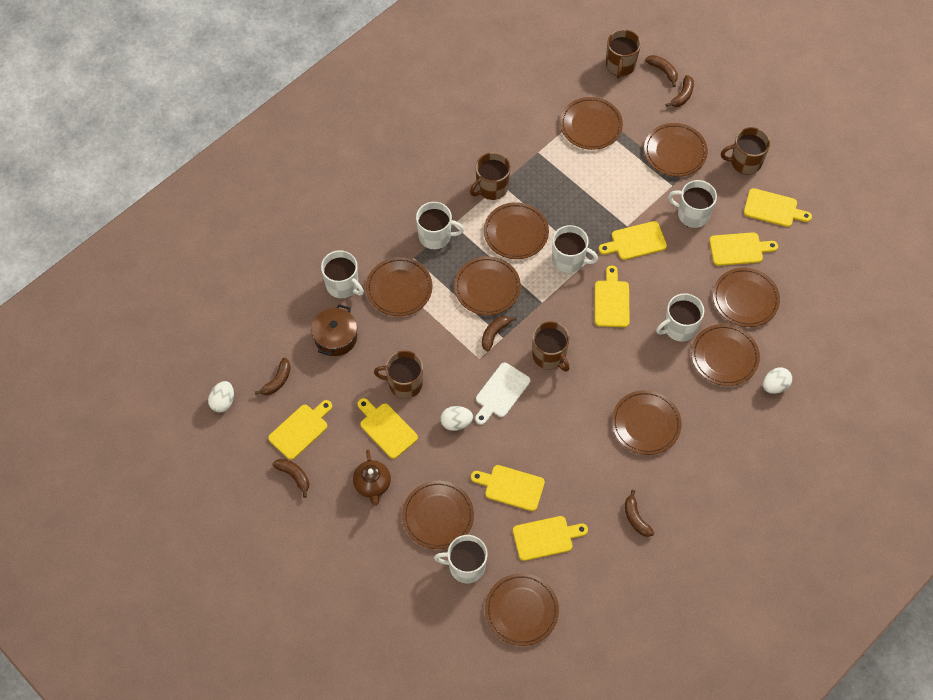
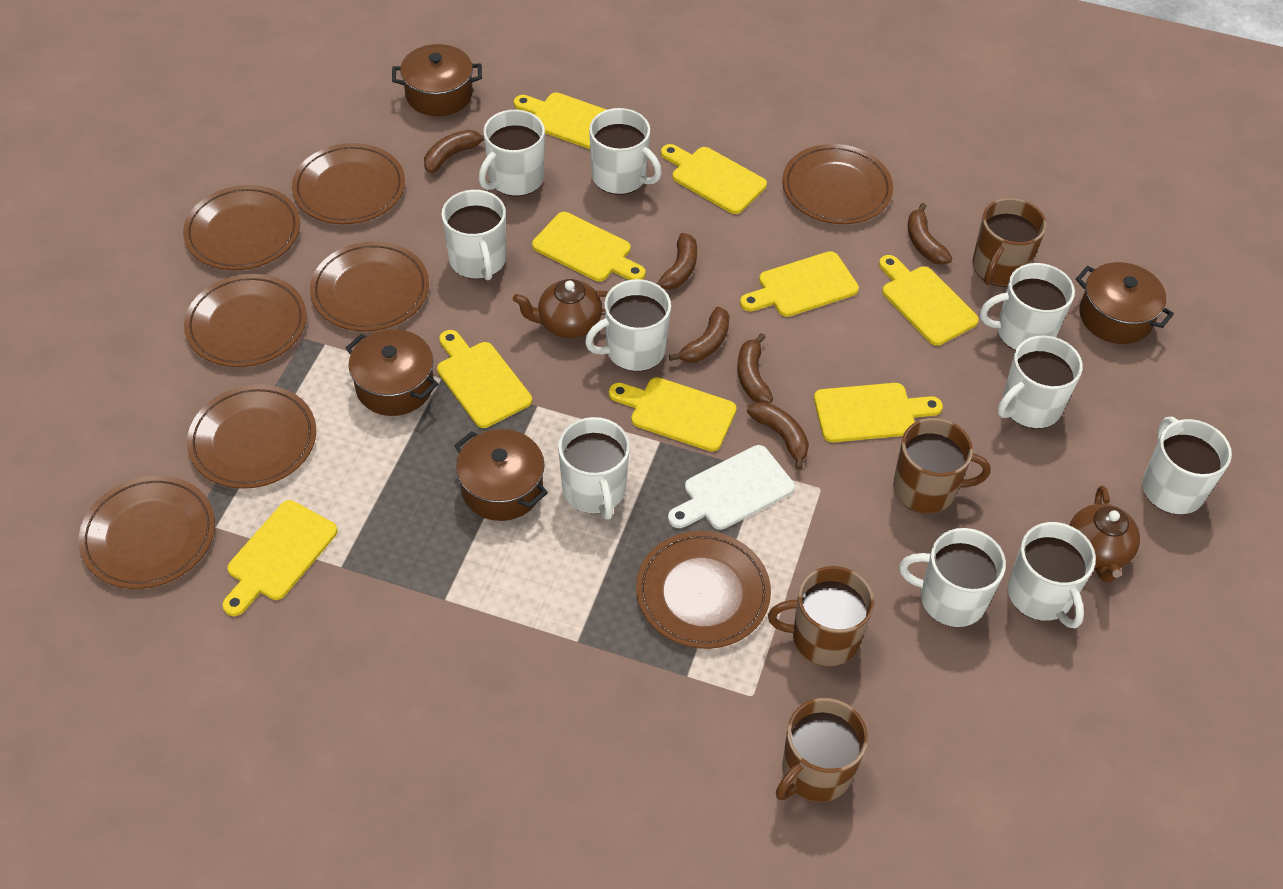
brown mug: [374,351,423,399] [470,152,511,200] [532,321,570,371] [606,29,641,79] [721,127,770,175] = 5 -> [768,566,874,667] [776,698,868,802] [893,418,990,514] [972,198,1046,287] = 4
brown plate: [366,257,432,316] [402,481,474,549] [454,256,521,315] [484,202,549,259] [485,573,559,646] [560,97,623,150] [612,390,682,455] [644,123,708,177] [691,324,760,386] [713,268,780,327] = 10 -> [78,476,215,589] [183,185,300,270] [184,274,307,367] [187,385,316,489] [292,143,405,224] [310,241,429,331] [636,531,771,649] [782,144,893,224] = 8
brown pot: [311,304,357,356] = 1 -> [346,329,438,416] [392,44,482,116] [454,429,548,521] [1076,262,1174,344] = 4
brown teapot: [353,450,391,506] = 1 -> [513,279,609,338] [1070,486,1140,583] = 2
white egg: [208,381,234,412] [441,406,473,431] [763,368,792,394] = 3 -> none = 0
white mug: [321,250,364,298] [416,202,464,249] [434,535,488,583] [552,225,598,273] [656,293,704,342] [668,180,717,228] = 6 -> [441,190,506,280] [479,110,545,196] [558,417,630,520] [585,279,671,371] [589,108,662,195] [899,528,1006,627] [980,263,1075,351] [997,335,1083,429] [1007,522,1096,628] [1142,416,1232,515] = 10
yellow cutting board: [268,400,332,460] [358,398,418,459] [471,465,545,511] [513,516,588,561] [595,265,630,327] [599,221,667,260] [709,232,778,266] [744,188,812,227] = 8 -> [222,500,338,616] [437,330,532,428] [514,92,607,149] [532,212,646,282] [609,377,737,452] [661,144,767,214] [740,251,859,317] [814,383,943,442] [879,255,979,346] = 9

